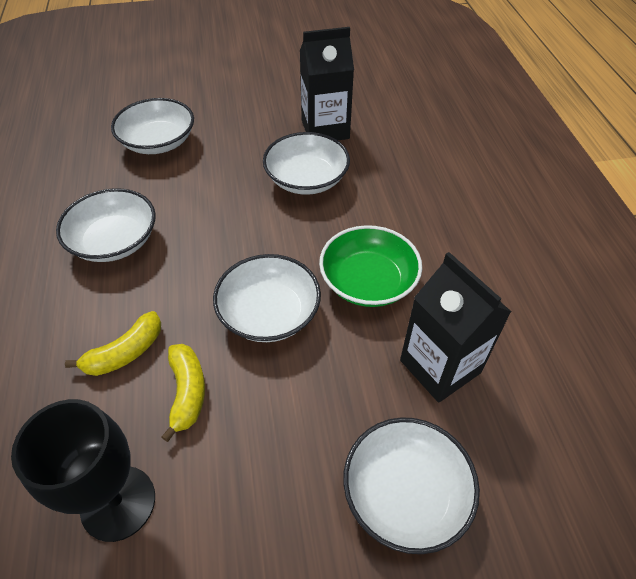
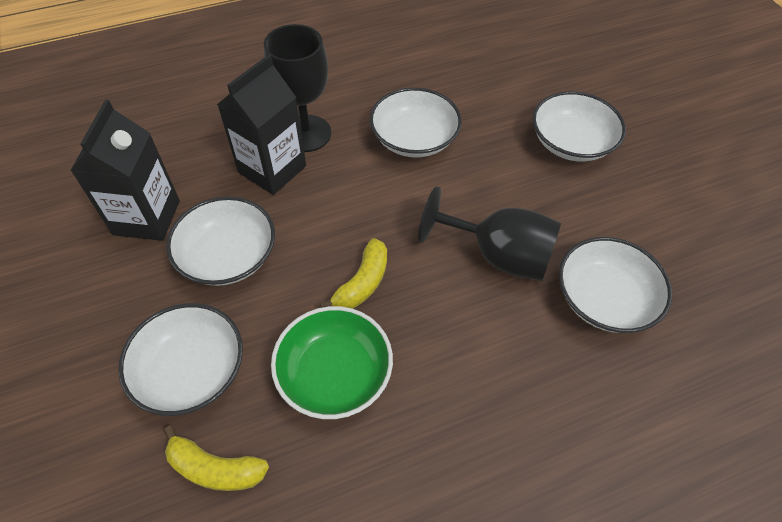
black goblet: [11,399,155,542] = 1 -> [264,24,331,152] [418,186,561,281] = 2

